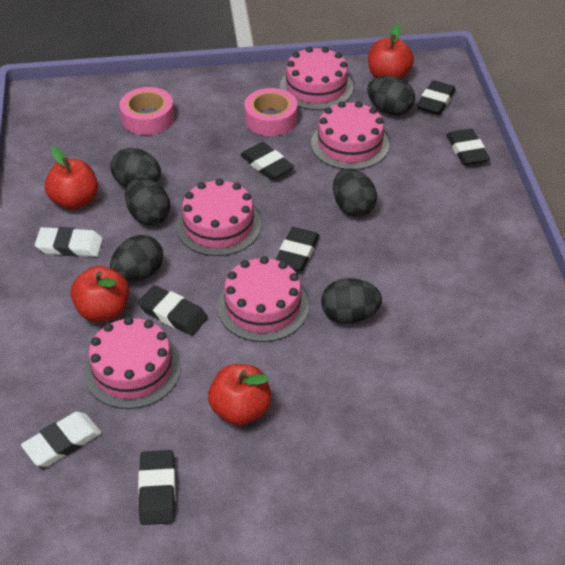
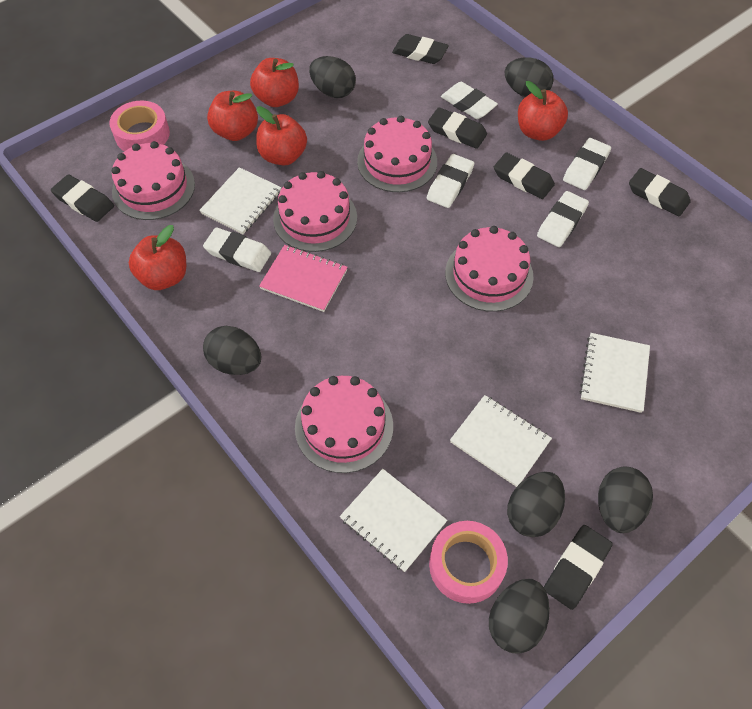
pink notebook: none = 0 -> [259,245,348,312] = 1
red apple: [45,147,98,210] [71,266,130,322] [208,364,272,426] [368,24,414,79] = 4 -> [129,225,186,290] [207,91,258,141] [250,58,299,107] [256,106,307,165] [518,81,568,141] = 5
white eraser: [21,412,102,467] [35,227,103,257] = 2 -> [203,227,271,272] [427,154,474,208] [441,82,498,119] [537,191,589,247] [563,138,611,190] = 5
white notebook: none = 0 -> [199,167,282,234] [340,469,447,572] [450,395,552,487] [579,333,650,413] = 4

